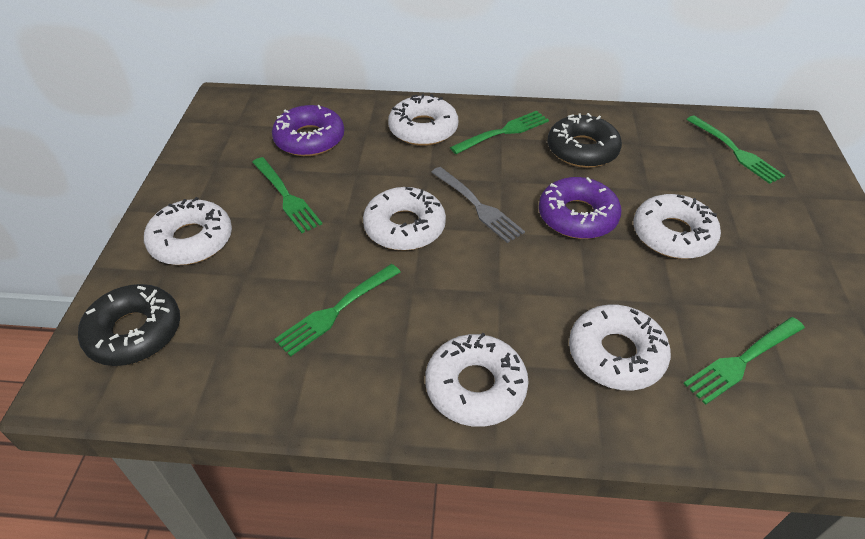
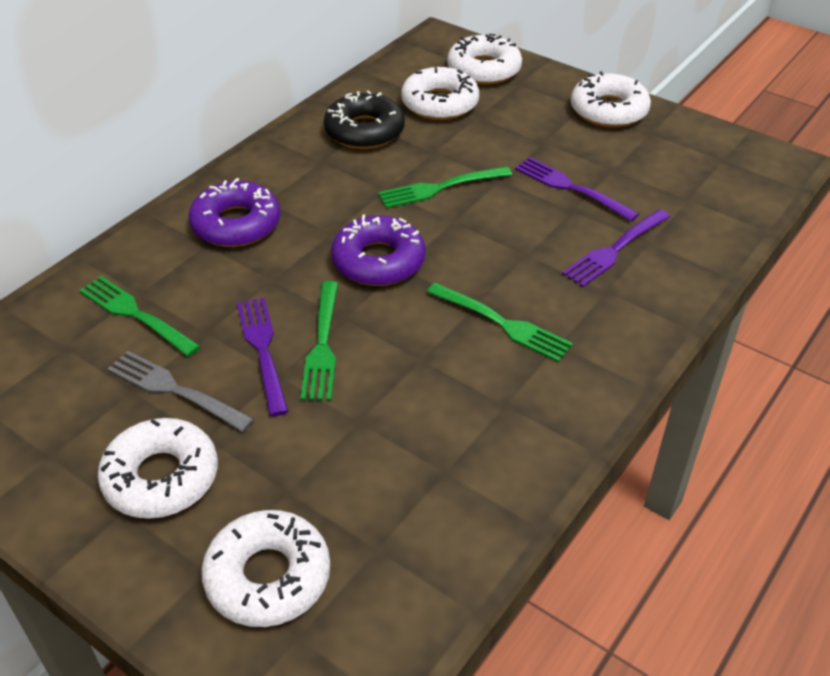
black donut: [78,284,180,366] [547,113,622,168] = 2 -> [324,90,405,149] = 1
green fork: [252,157,322,233] [274,264,400,357] [450,111,549,154] [683,317,805,405] [686,115,785,184] = 5 -> [79,276,201,357] [301,281,338,401] [378,166,512,208] [427,283,573,362] = 4
purple fork: none = 0 -> [237,298,289,416] [515,157,639,222] [562,209,670,287] = 3
white donut: [144,197,232,265] [363,187,446,251] [388,94,458,146] [425,333,529,427] [569,304,671,390] [634,194,721,259] = 6 -> [98,418,218,519] [201,510,330,627] [401,67,479,120] [447,34,522,85] [571,71,651,127] = 5

